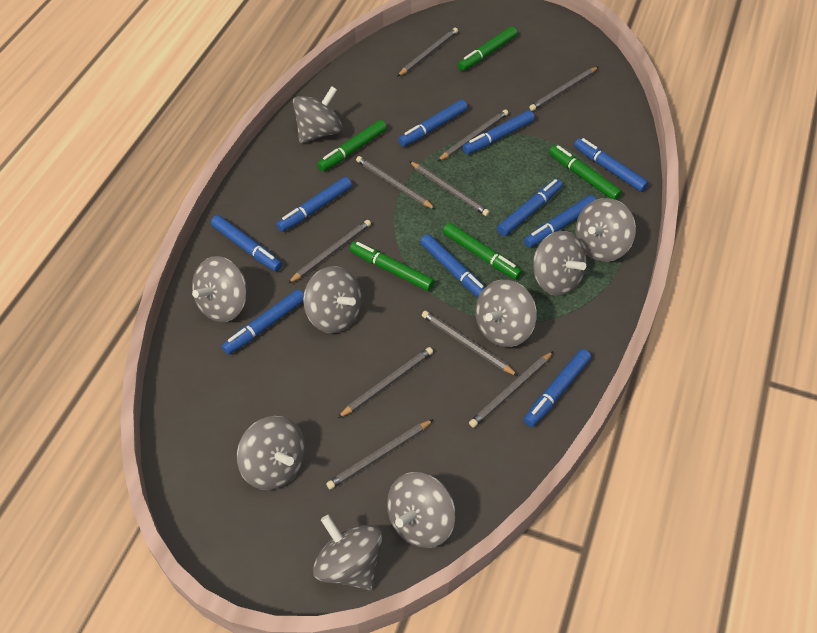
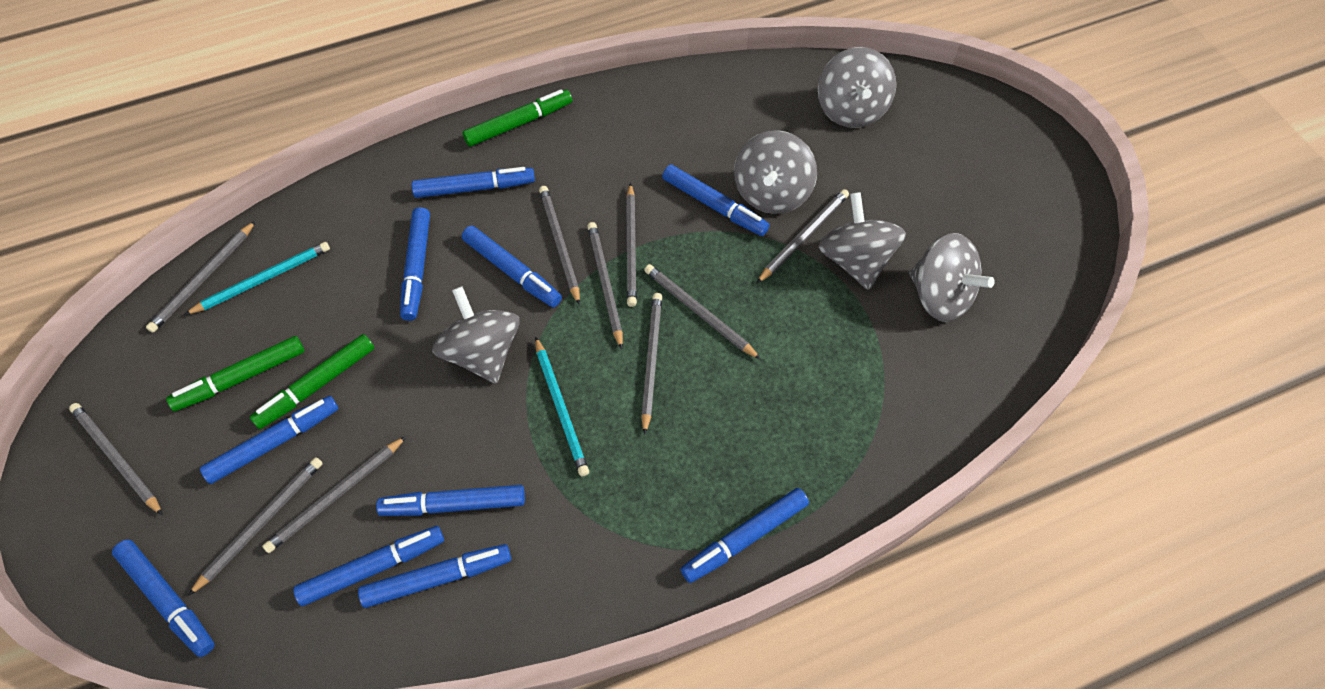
green marker: [317,120,387,171] [350,241,435,291] [442,222,522,280] [458,26,517,71] [549,145,622,200] = 5 -> [166,336,305,411] [250,334,374,429] [462,89,572,147] = 3
grey spinning top: [192,256,247,322] [237,416,305,490] [293,86,343,143] [303,266,362,333] [313,515,383,590] [387,472,456,548] [475,280,537,347] [533,231,587,296] [576,198,636,262] = 9 -> [432,286,519,384] [734,130,817,214] [818,47,896,128] [818,192,906,290] [909,233,995,322] = 5
turquoise pencil: none = 0 -> [184,242,330,315] [535,337,589,476] = 2

